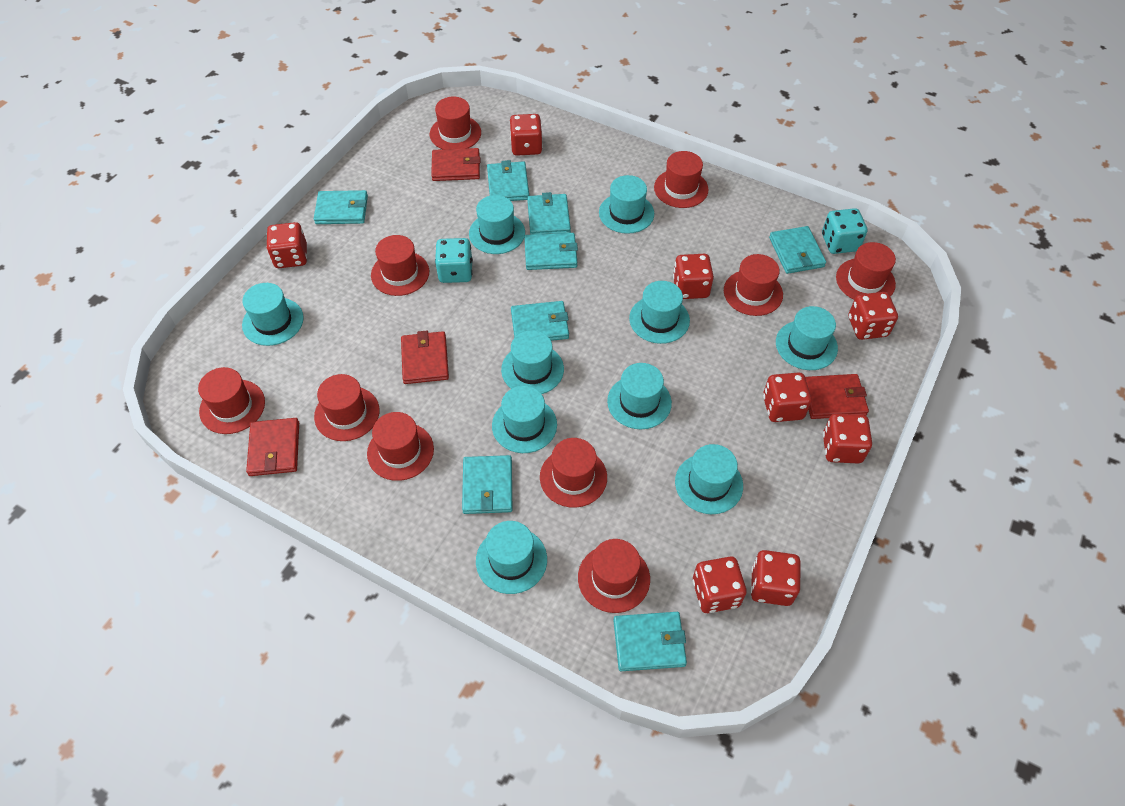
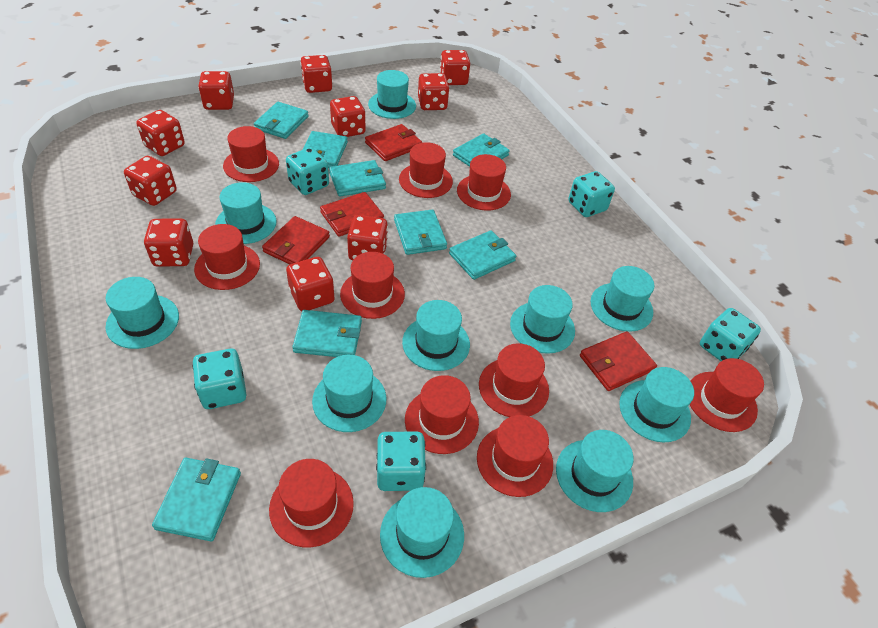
red dice: [266,222,307,268] [510,114,543,156] [673,254,714,299] [693,556,747,613] [751,550,801,606] [763,372,812,422] [823,414,872,463] [848,292,898,340] = 8 -> [124,156,177,206] [136,110,185,156] [144,219,193,267] [198,71,234,110] [286,257,335,311] [300,55,332,93] [330,96,366,137] [347,215,388,260] [418,73,449,110] [440,50,470,85] = 10
turquoise dice: [435,238,473,283] [822,208,867,254] = 2 -> [192,349,246,409] [286,147,329,195] [376,432,426,491] [568,171,615,217] [700,308,761,361] = 5

